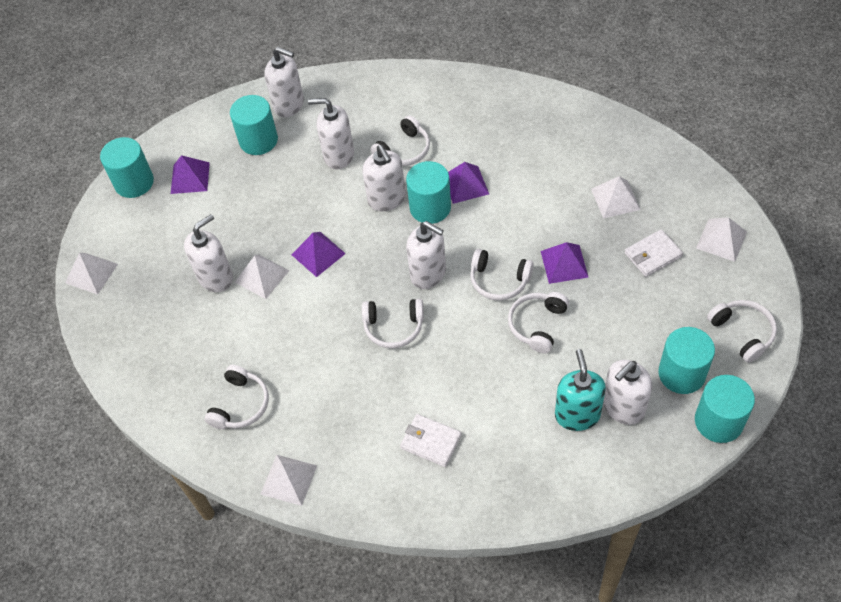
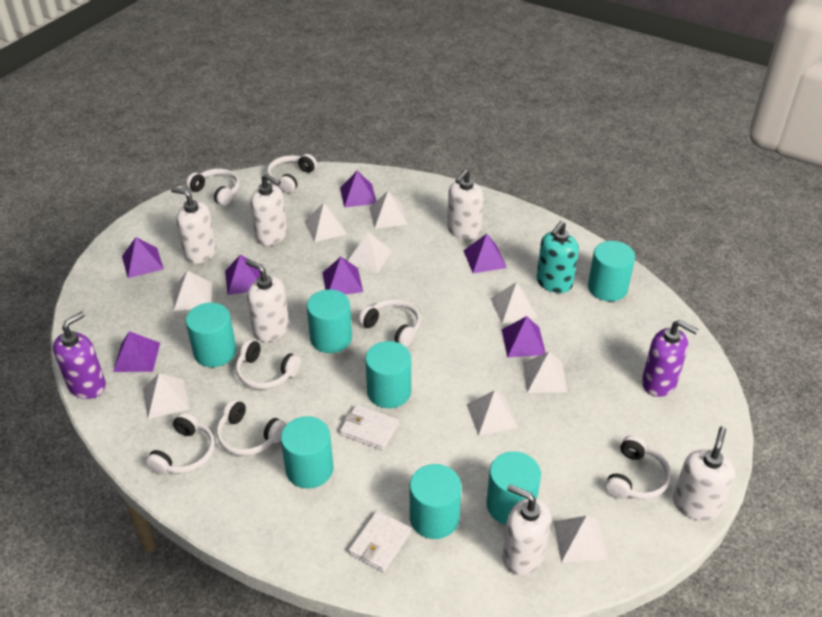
purple pyramid: [171,155,210,194] [291,232,346,277] [448,162,489,204] [541,242,588,284] = 4 -> [113,331,160,372] [122,237,164,278] [225,255,260,295] [323,257,363,294] [340,171,376,208] [463,234,507,273] [502,316,546,357] = 7
purple soap dispenser: none = 0 -> [53,311,106,399] [642,320,699,397] = 2
turquoise cylinder: [100,137,154,198] [230,95,278,155] [406,161,451,224] [658,327,715,394] [695,375,755,443] = 5 -> [186,303,236,367] [281,416,334,489] [307,289,352,353] [365,341,411,408] [410,464,462,539] [486,451,541,525] [588,241,635,301] = 7
white headphones: [204,365,269,429] [362,299,424,348] [371,115,430,166] [470,249,534,300] [508,292,569,354] [707,300,777,363] = 6 -> [145,412,215,475] [186,169,240,206] [217,399,286,456] [236,339,301,389] [267,154,317,193] [359,299,421,347] [605,435,671,499] = 7
white pyramid: [65,253,118,295] [235,254,289,299] [260,455,317,506] [591,176,641,218] [696,217,747,262] = 5 -> [143,373,190,419] [173,271,212,311] [305,203,347,242] [348,232,392,272] [370,191,408,229] [467,390,519,436] [490,282,537,324] [523,352,568,393] [554,516,608,562] = 9

